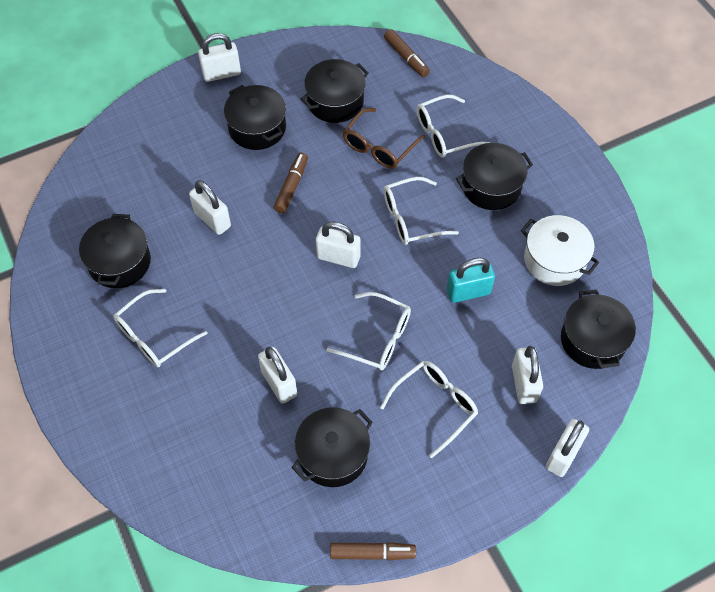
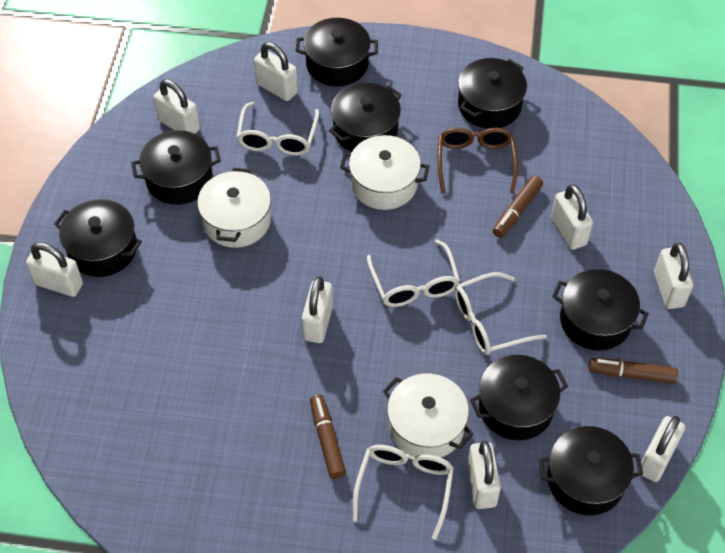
black pot: [79,214,151,288] [224,85,286,150] [291,407,373,487] [301,59,369,123] [456,143,533,210] [561,290,636,369] = 6 -> [54,199,142,277] [131,130,221,205] [296,18,378,87] [329,83,402,152] [458,58,527,129] [470,355,568,440] [538,426,643,515] [552,269,649,351] = 8
turquoise padlock: [447,258,495,303] = 1 -> none = 0
white glasses: [114,289,208,367] [326,292,411,370] [380,361,478,458] [384,177,459,245] [417,95,491,158] = 5 -> [236,102,319,156] [353,445,454,540] [367,239,460,307] [454,272,547,355] = 4
white padlock: [189,180,231,235] [198,33,241,82] [258,347,297,404] [316,221,360,268] [512,346,543,404] [546,419,589,477] = 6 -> [26,242,83,297] [153,79,200,134] [254,42,298,101] [302,277,333,343] [467,441,501,509] [551,184,593,250] [641,416,685,482] [654,243,693,309] = 8
white pot: [521,215,599,286] = 1 -> [197,168,271,248] [340,135,429,210] [383,374,474,458] = 3

